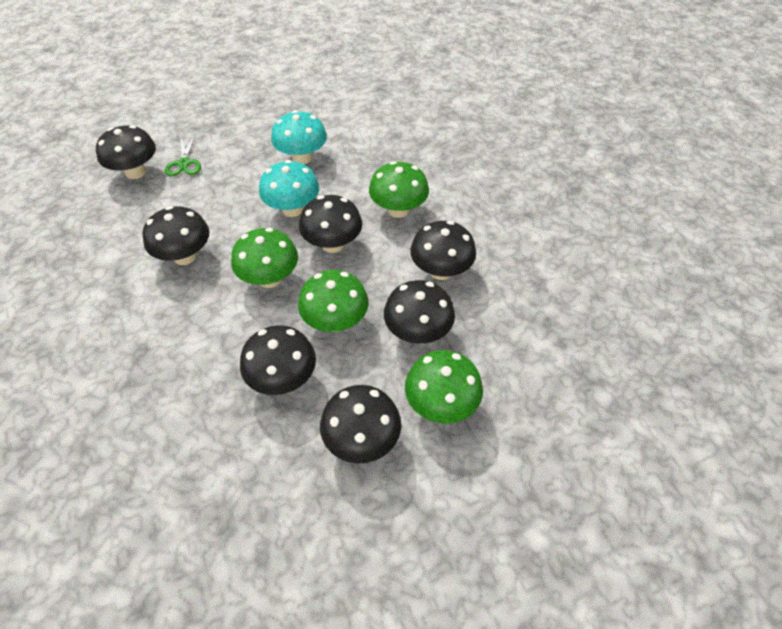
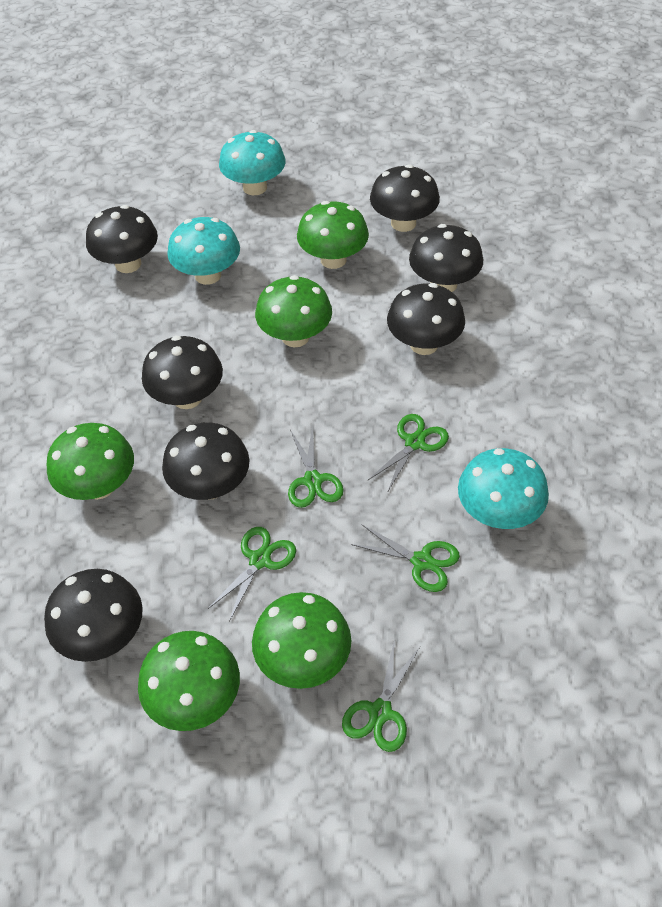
green mushroom: [231,228,298,288] [298,270,369,332] [369,161,429,218] [405,350,483,424] = 4 -> [47,423,134,500] [138,631,240,731] [252,592,351,689] [255,275,332,347] [297,201,369,269] = 5
green scissors: [165,135,201,176] = 1 -> [208,527,296,622] [288,424,344,508] [342,639,420,752] [351,524,460,592] [368,414,449,493] = 5
turquoise mushroom: [259,160,319,217] [271,110,327,164] = 2 -> [167,217,240,285] [219,130,286,195] [458,448,549,529] = 3

